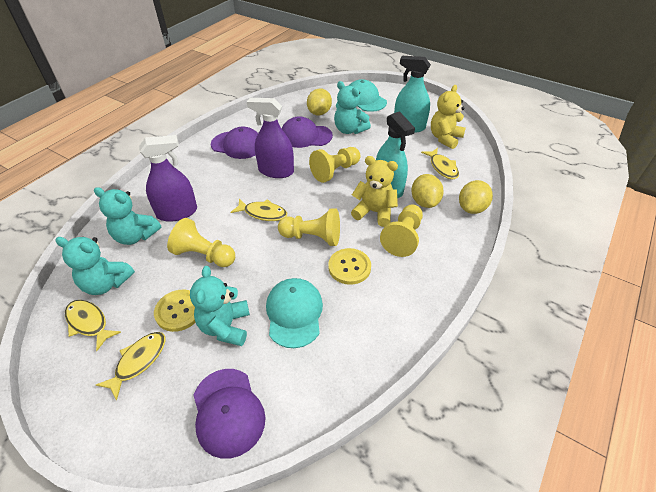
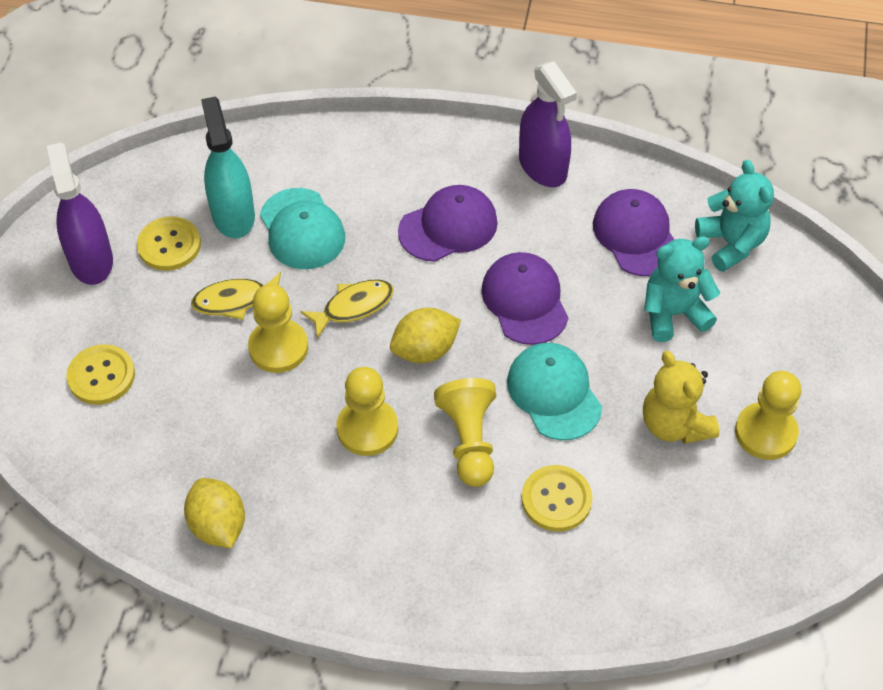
turquoise spray bottle: [376,111,415,198] [394,56,431,132] = 2 -> [201,97,255,238] = 1
turquoise teddy bear: [55,237,135,295] [94,187,161,245] [190,266,250,346] [334,81,371,134] = 4 -> [644,236,720,342] [695,160,774,272] = 2
yellow button: [154,290,196,332] [328,248,371,285] = 2 -> [66,344,135,405] [137,216,201,271] [522,465,592,531] = 3
yellow fish: [65,300,121,351] [96,332,166,400] [230,198,287,221] [421,148,459,179] = 4 -> [191,272,281,320] [300,280,394,339] = 2
yellow lemon: [307,89,332,115] [411,174,444,208] [459,180,493,214] = 3 -> [184,478,245,548] [390,308,461,363] = 2
yellow teddy bear: [351,156,398,227] [431,85,466,149] = 2 -> [643,351,719,444] = 1

